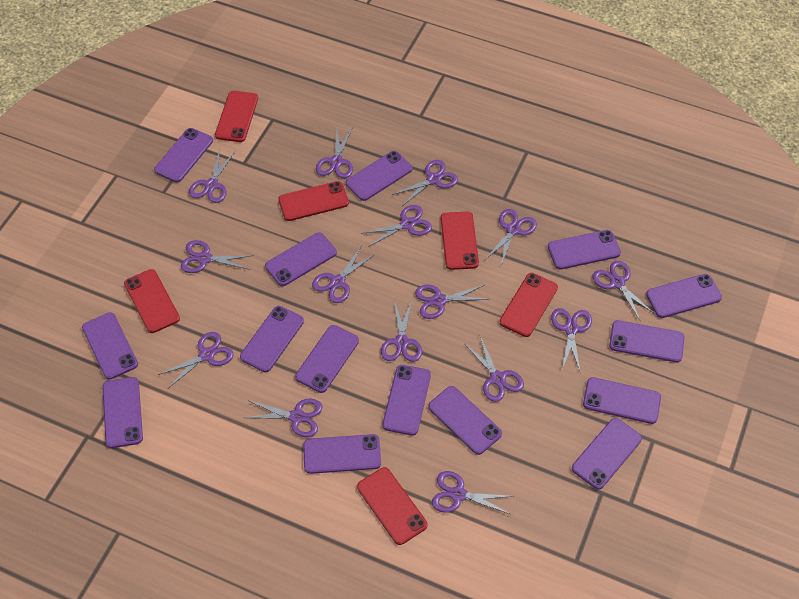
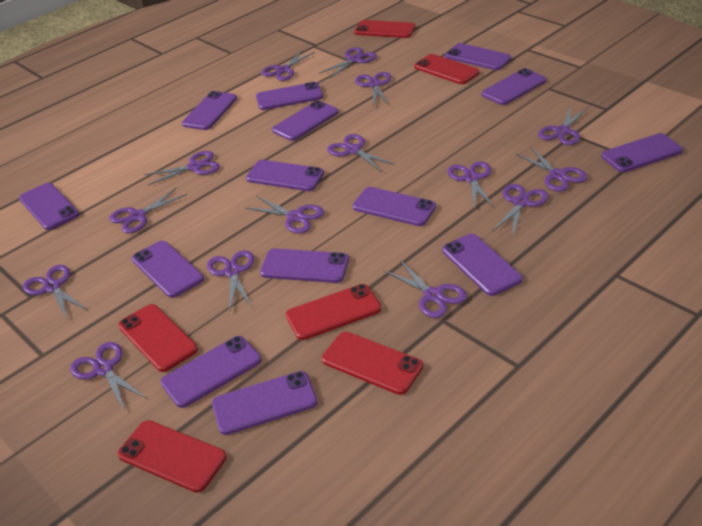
purple phone: [82,312,138,380] [102,377,143,448] [154,128,213,182] [240,306,304,372] [265,232,337,286] [295,325,359,393] [303,434,381,474] [346,151,412,201] [383,365,431,435] [428,386,502,455] [548,230,621,269] [572,418,642,490] [583,377,661,424] [609,320,685,362] [646,274,722,318] = 15 -> [19,183,79,230] [132,241,204,298] [161,336,261,408] [182,91,237,130] [212,371,317,435] [246,160,324,191] [256,82,323,110] [260,248,349,283] [272,100,338,141] [353,187,436,226] [442,234,523,296] [445,43,511,70] [482,68,546,105] [601,133,683,172] = 14

